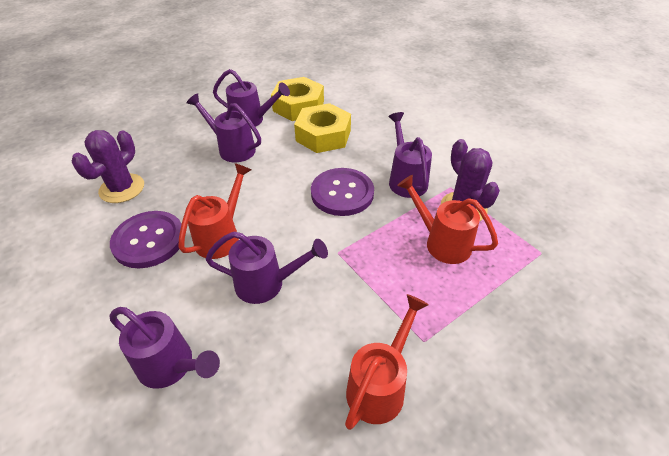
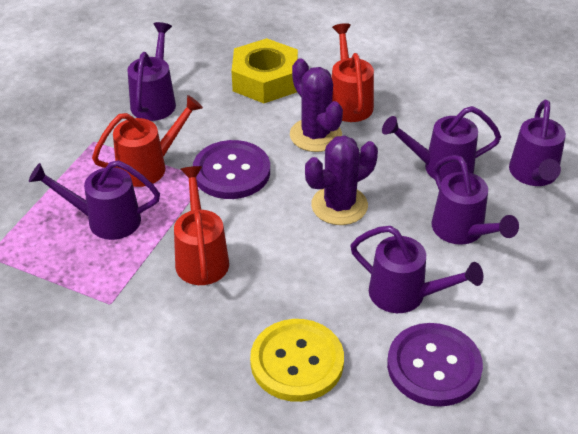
purple watering can: [109,307,220,389] [187,93,261,162] [205,232,328,304] [213,69,290,127] [388,112,432,198] = 5 -> [29,160,160,240] [127,22,176,121] [350,226,483,313] [382,106,501,180] [432,155,519,245] [509,100,566,186] = 6
yellow button: none = 0 -> [250,319,344,402] = 1
yellow nut: [271,77,324,121] [294,103,351,153] = 2 -> [232,38,298,103] = 1

